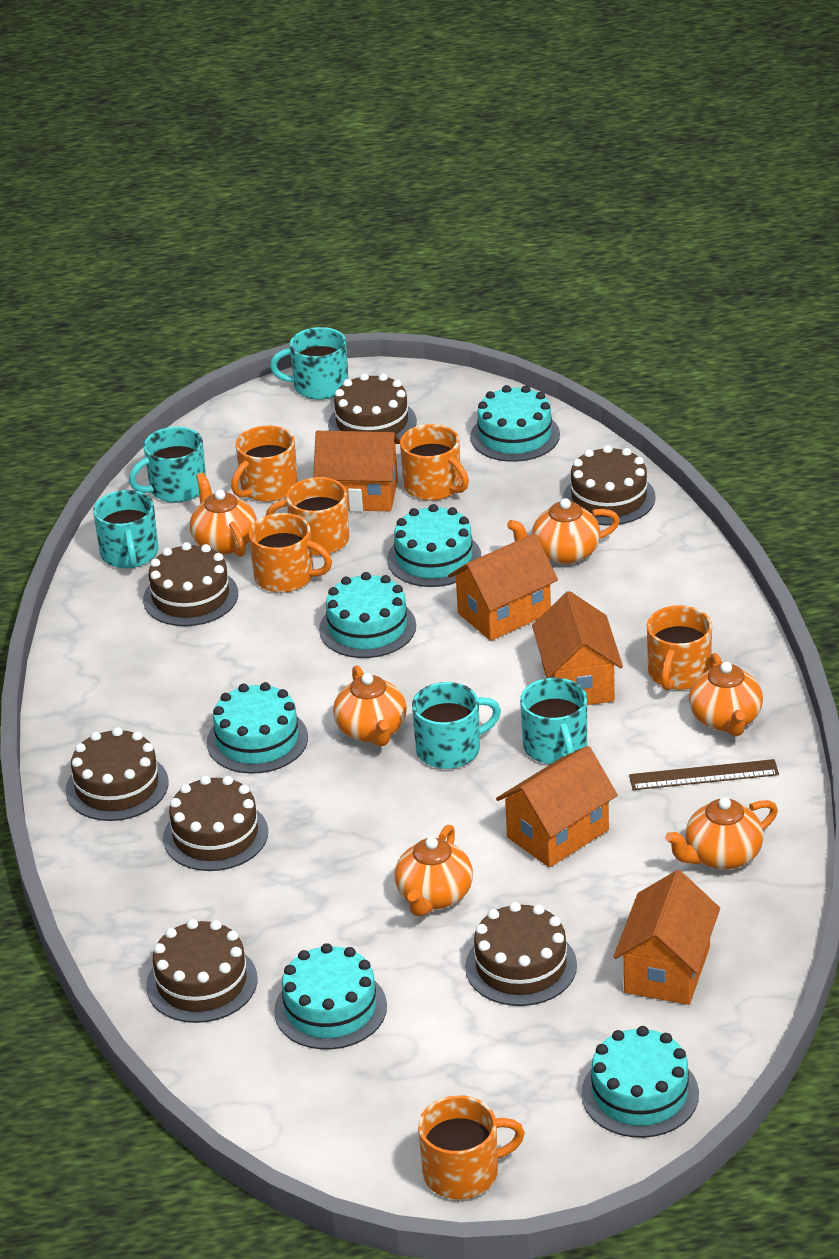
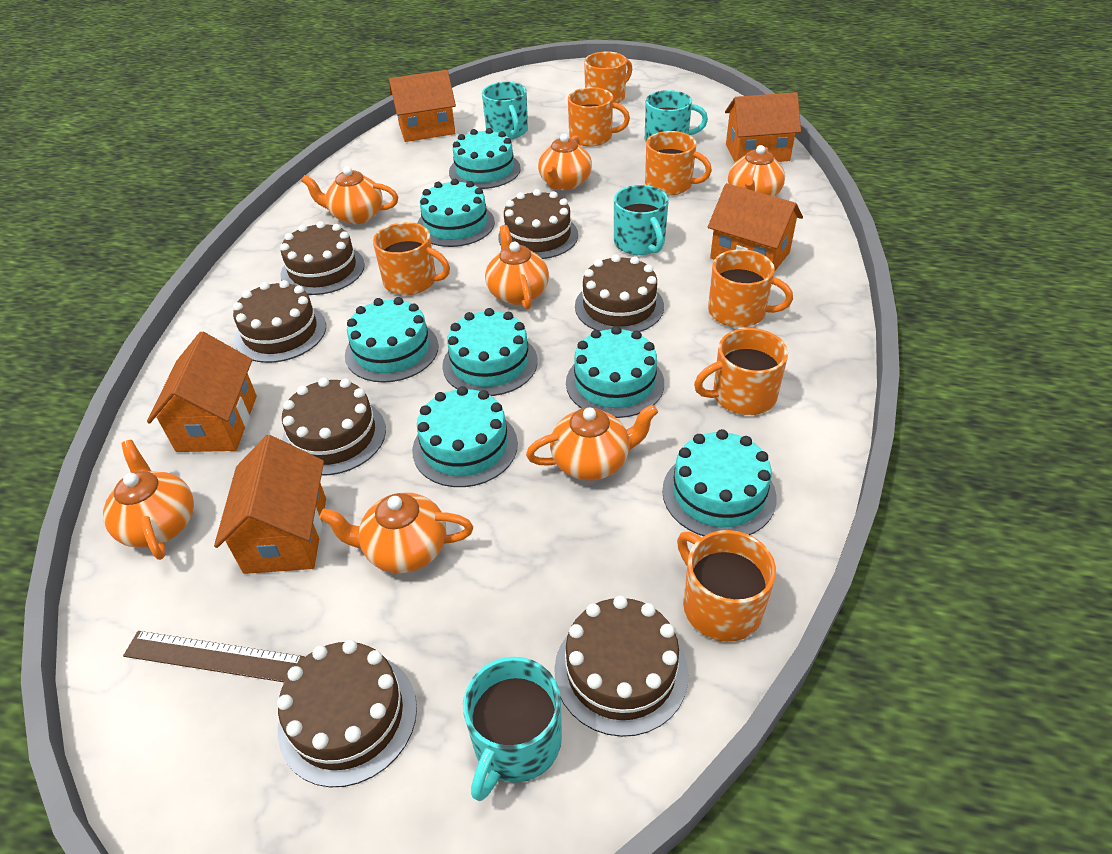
orange mug: [231,425,298,502] [249,513,332,593] [266,477,350,556] [400,424,469,501] [418,1095,525,1199] [647,605,712,690] = 6 -> [373,222,450,295] [568,87,630,146] [584,52,632,103] [645,131,712,196] [677,530,776,642] [694,328,788,415] [708,249,793,328] = 7
orange teapot: [190,472,257,557] [333,665,407,747] [395,825,473,917] [507,498,620,564] [665,797,778,870] [689,653,763,736] = 6 -> [103,440,194,560] [301,166,398,224] [319,492,473,573] [485,225,549,310] [526,404,658,480] [538,133,592,190] [728,145,785,197] = 7
turquoise cake: [207,682,308,774] [274,943,387,1049] [319,572,416,658] [387,504,481,587] [470,385,560,462] [581,1026,699,1138] = 6 -> [345,297,439,383] [412,386,518,487] [417,179,495,247] [442,308,538,396] [449,128,521,189] [566,326,664,418] [662,429,777,536] = 7
turquoise mug: [93,490,158,568] [129,427,206,503] [270,327,348,400] [412,682,501,769] [520,678,587,764] = 5 -> [463,657,562,801] [482,82,528,139] [614,185,669,255] [645,90,708,142] = 4

